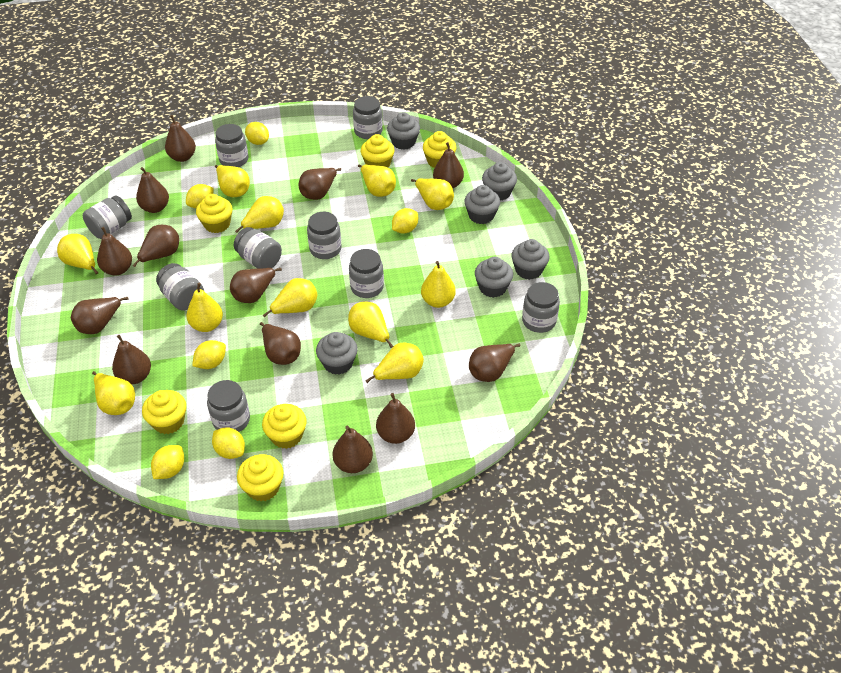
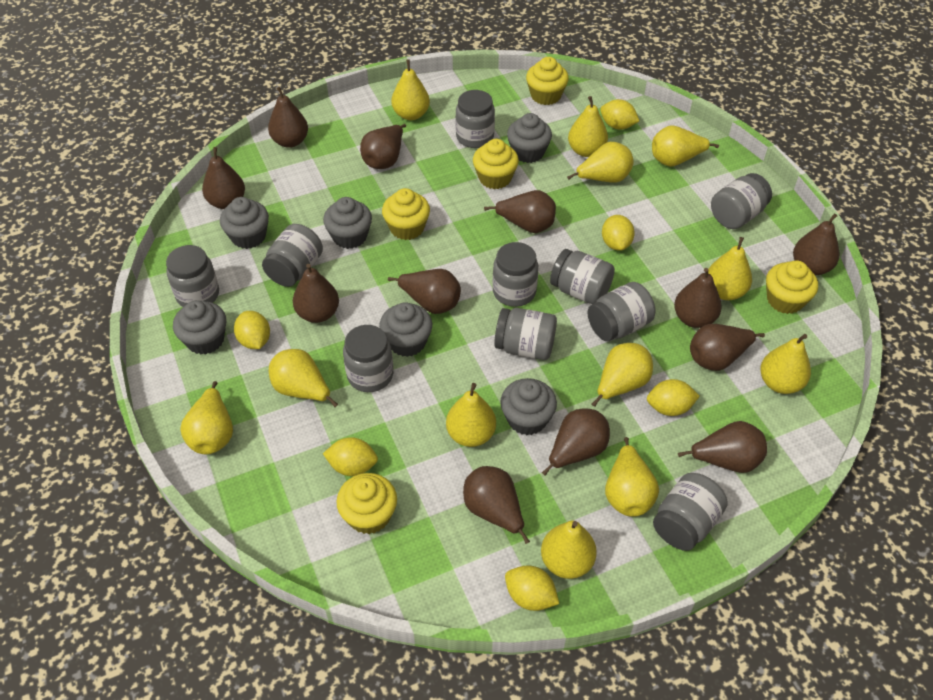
brown pear: [71,297,128,334] [97,227,132,276] [112,335,151,384] [132,225,179,267] [136,167,169,213] [165,115,196,162] [230,268,282,303] [260,322,301,365] [299,168,341,200] [333,426,373,473] [376,393,415,444] [433,142,464,188] [469,344,521,382] = 13 -> [202,147,245,209] [268,87,308,148] [293,264,339,323] [360,124,406,169] [388,269,461,314] [463,466,530,544] [484,190,556,233] [542,409,610,476] [674,268,722,328] [678,421,767,473] [690,324,765,371] [793,213,839,275] = 12
grey jar: [83,196,132,239] [156,263,204,311] [207,380,250,432] [215,124,248,167] [234,227,282,269] [307,212,342,259] [349,249,384,298] [353,96,382,139] [522,282,560,333] = 9 -> [166,245,219,307] [262,224,323,287] [343,325,393,392] [455,90,495,148] [493,242,538,307] [494,308,557,360] [550,249,615,304] [587,282,655,341] [653,473,728,551] [711,173,772,229] = 10
yellow cupcake: [142,390,186,434] [196,194,232,233] [237,454,283,501] [262,404,306,449] [361,134,395,168] [423,131,456,168] = 6 -> [336,473,397,534] [382,188,430,240] [473,139,519,189] [526,57,569,105] [766,260,818,314] = 5
yellow pear: [57,234,98,274] [92,371,135,415] [186,283,223,332] [215,165,250,197] [235,196,284,233] [263,278,317,317] [348,301,393,348] [358,165,396,197] [365,343,424,383] [411,178,454,210] [421,261,456,308] = 11 -> [180,381,233,454] [269,349,338,407] [391,59,430,120] [446,383,496,447] [541,520,597,579] [567,142,633,183] [568,96,608,157] [592,343,653,407] [605,437,659,517] [652,126,719,167] [708,237,752,300] [760,334,811,394] = 12

